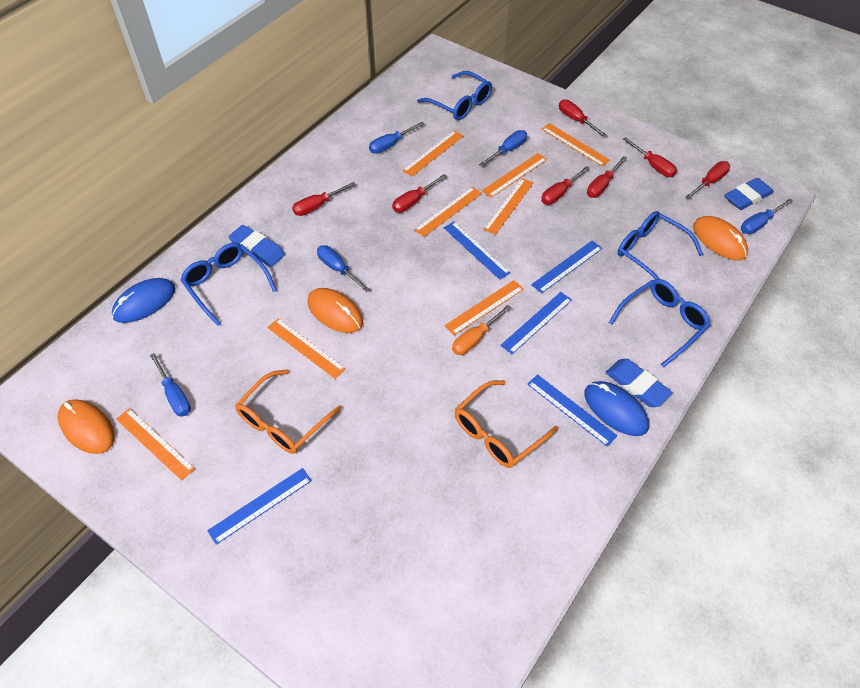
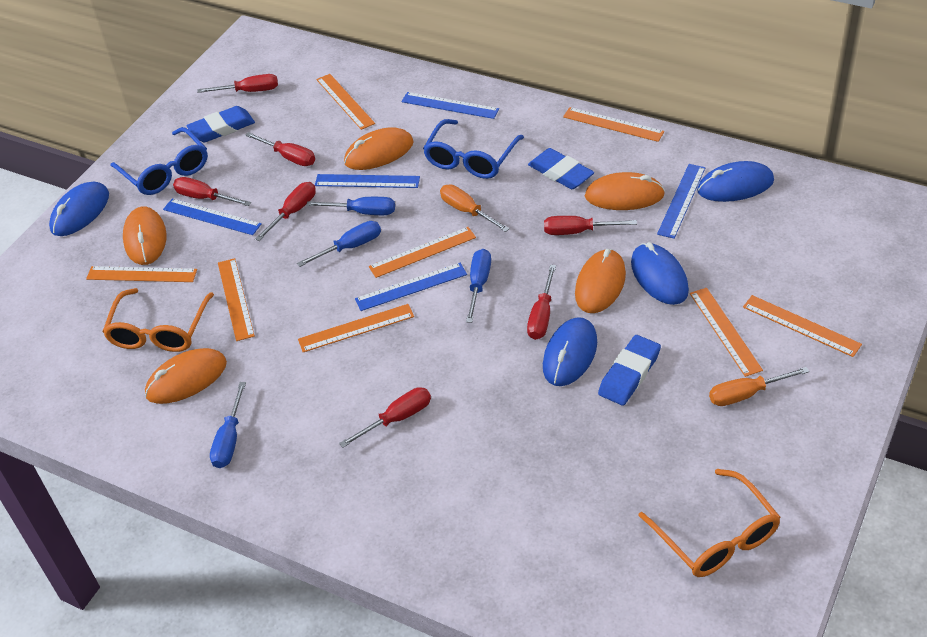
blue glasses: [180,242,277,326] [417,71,492,120] [609,279,711,368] [617,211,704,279] = 4 -> [111,127,208,195] [423,119,524,179] = 2
blue mouse: [112,278,175,323] [584,381,649,436] = 2 -> [49,182,109,236] [543,317,597,386] [631,242,689,305] [697,161,774,202] = 4
blue screwdriver: [150,353,191,417] [317,245,370,292] [369,122,424,154] [479,130,527,167] [741,199,793,234] = 5 -> [210,382,246,468] [297,221,381,267] [306,197,395,215] [466,249,491,323] = 4
orange mouse: [58,399,115,454] [308,288,363,333] [693,216,748,260] = 3 -> [123,206,167,265] [145,348,227,404] [344,127,414,170] [575,249,626,313] [585,172,665,210] = 5
orange screwdriver: [452,305,511,355] = 1 -> [440,184,510,232] [709,367,809,406] = 2

